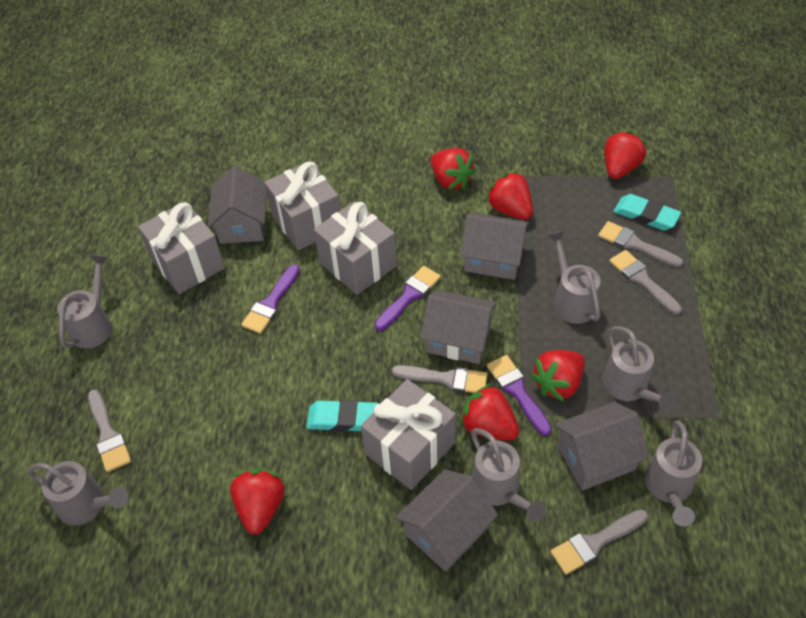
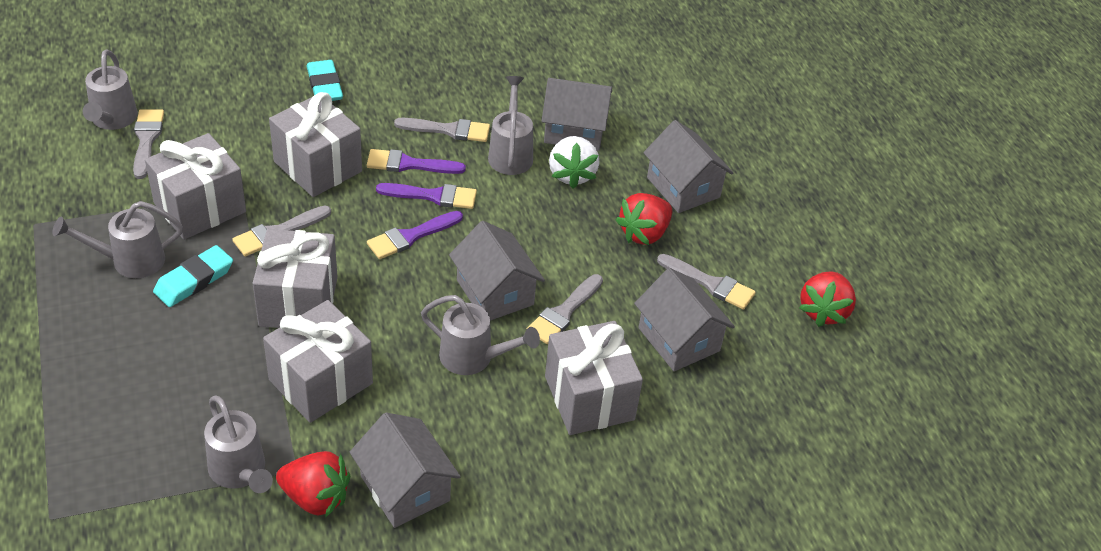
grey gift: [138,201,225,294] [264,161,341,250] [314,201,397,295] [361,379,456,490] = 4 -> [145,133,246,240] [252,229,338,328] [263,300,373,423] [269,92,362,197] [545,321,643,435] = 5
grey watering can: [28,461,128,525] [57,254,112,349] [471,428,546,522] [548,230,601,324] [602,327,676,411] [644,420,702,526] = 6 -> [52,201,183,278] [83,50,138,130] [204,395,273,493] [421,295,540,375] [488,76,533,175] = 5
red strawberry: [230,468,285,535] [430,148,476,190] [460,383,520,440] [486,171,533,220] [530,350,585,402] [604,131,647,179] = 6 -> [276,451,350,518] [616,193,672,245] [799,271,856,327] = 3
white strawberry: none = 0 -> [549,136,600,189] = 1

